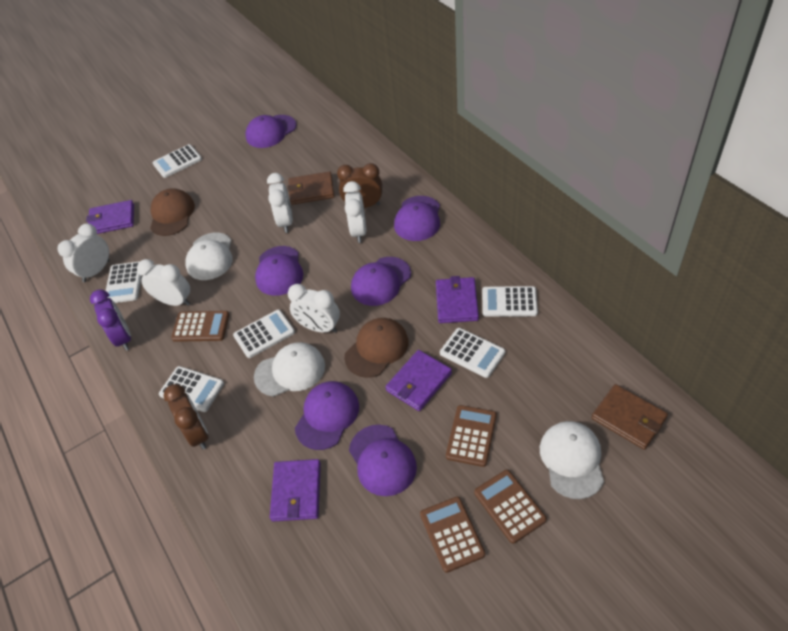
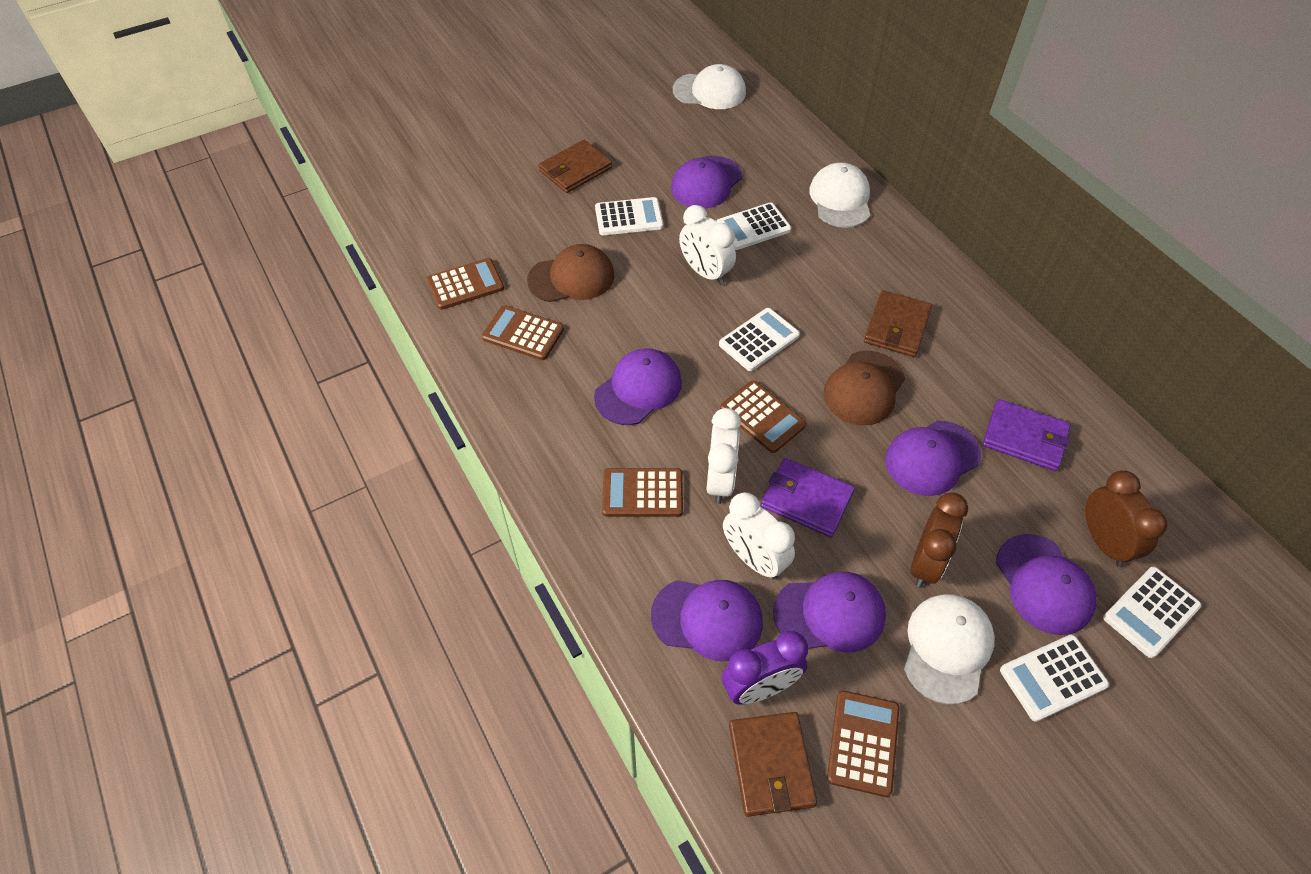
brown calculator: [171,311,229,342] [420,497,485,573] [446,405,497,467] [474,470,547,544] = 4 -> [427,258,504,310] [482,305,564,360] [602,468,683,517] [720,380,806,453] [827,690,900,797] = 5
brown wallet: [287,171,334,205] [591,384,668,450] = 2 -> [539,140,612,193] [729,712,817,817] [864,290,932,357] = 3
purple wallet: [86,200,134,234] [270,459,321,522] [385,350,452,411] [436,276,479,323] = 4 -> [761,458,855,538] [983,399,1070,471] = 2
white calculator: [106,261,142,303] [153,144,202,178] [159,366,224,412] [233,310,295,358] [440,328,505,378] [482,286,538,317] = 6 -> [595,197,663,235] [717,202,791,250] [719,308,800,371] [1000,635,1109,722] [1103,567,1201,658] = 5
white clock: [57,224,110,282] [137,259,190,306] [267,173,293,233] [288,284,340,333] [343,181,367,243] = 5 -> [679,205,736,285] [706,408,741,504] [723,492,795,579] = 3

